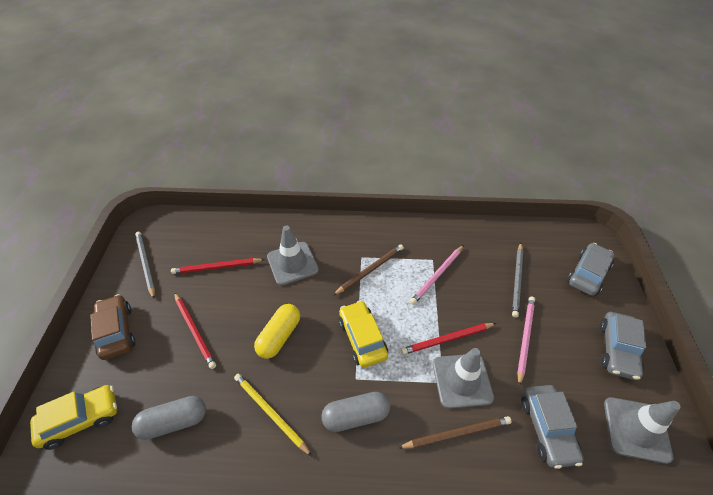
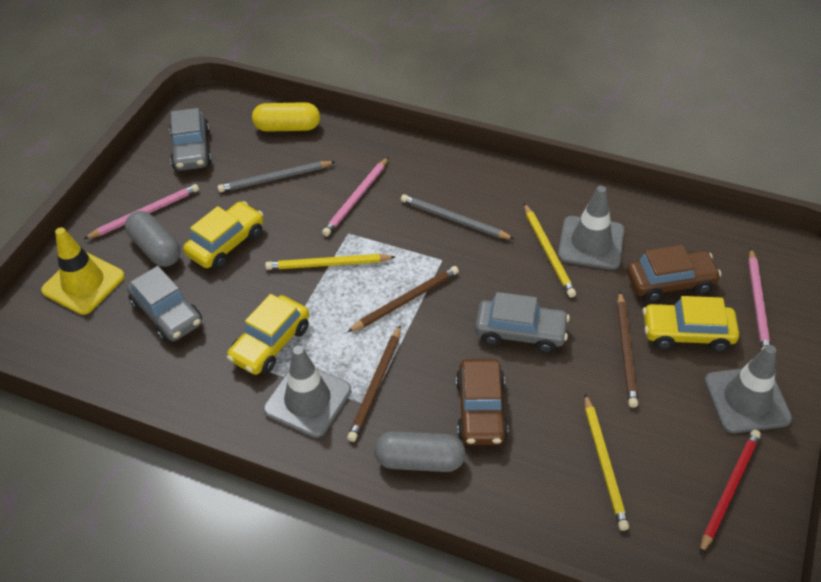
brown car: [90,294,135,360] = 1 -> [456,359,508,445] [627,245,721,302] = 2
brown pencil: [333,245,404,295] [398,416,512,449] = 2 -> [347,266,459,332] [347,325,401,442] [617,292,638,408] = 3
pink pencil: [410,245,464,305] [517,296,535,386] = 2 -> [84,184,199,239] [322,157,388,236] [748,248,770,350] = 3
red pencil: [171,258,265,274] [174,292,216,369] [401,323,496,355] = 3 -> [700,430,761,555] = 1
yellow car: [30,385,117,450] [339,300,388,368] = 2 -> [183,201,263,269] [227,294,309,375] [643,296,739,352] = 3
yellow pencil: [234,373,312,456] = 1 -> [265,254,395,270] [524,203,576,298] [585,394,629,531] = 3
yellow traffic cone: none = 0 -> [41,227,125,315] = 1

